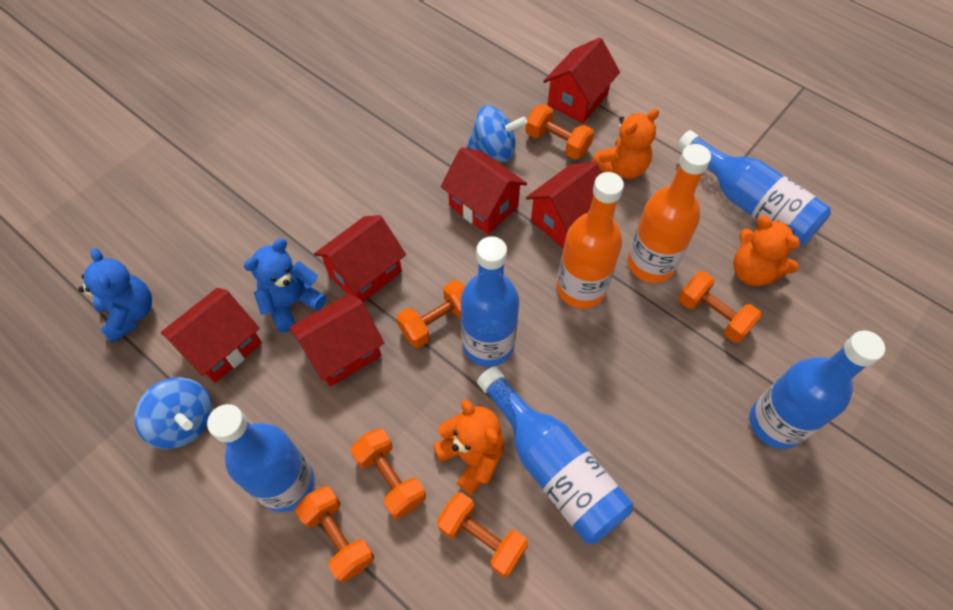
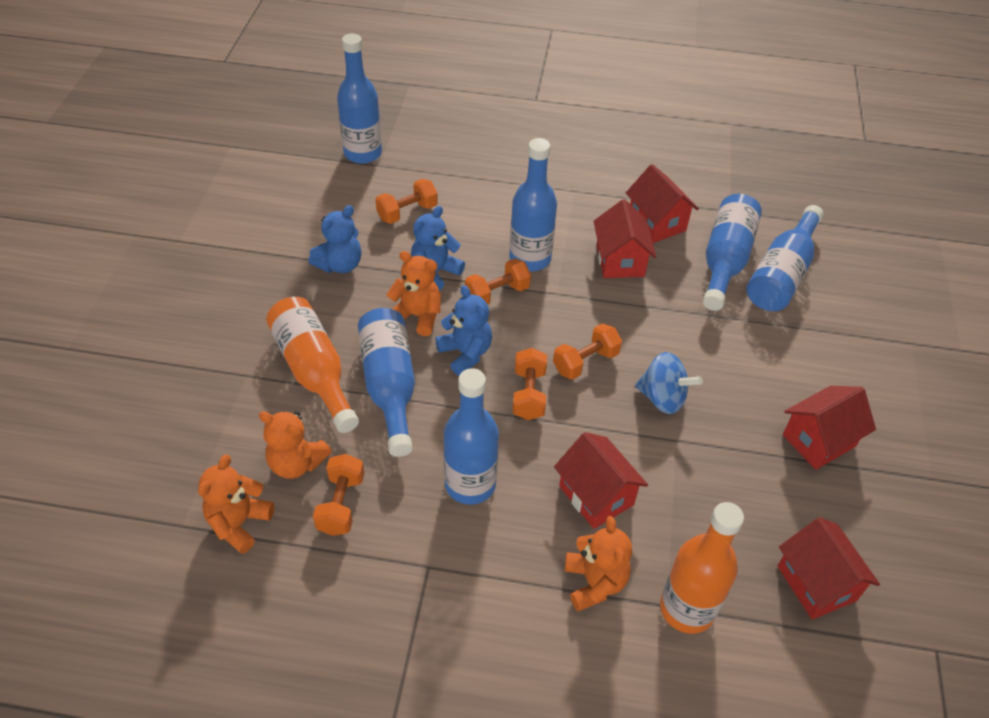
blue bottle: [207,404,315,512] [461,236,519,367] [477,367,633,545] [677,130,831,247] [749,330,885,449] = 5 -> [337,33,382,164] [358,308,415,457] [444,368,499,505] [509,138,557,271] [703,194,762,311] [746,205,824,311] = 6
blue spinning top: [134,377,212,449] [467,105,527,162] = 2 -> [635,352,703,414] = 1
blue teddy bear: [79,248,152,343] [244,239,326,332] = 2 -> [309,205,362,273] [411,206,465,291] [435,285,492,376] = 3
orange dumbbell: [295,486,374,582] [350,428,426,519] [397,280,466,348] [437,492,528,577] [525,104,594,159] [679,271,762,343] = 6 -> [313,454,364,536] [375,179,438,224] [465,258,531,305] [513,348,547,420] [553,323,622,380] = 5
orange teddy bear: [433,400,504,495] [591,109,659,179] [733,216,801,286] = 3 -> [198,454,274,554] [259,411,332,479] [386,251,441,336] [565,516,632,611] = 4
red house: [161,288,262,383] [289,293,384,387] [314,215,406,302] [441,147,527,234] [526,162,602,249] [543,37,620,123] = 6 -> [554,432,648,529] [594,199,656,278] [626,164,699,243] [778,517,880,619] [783,386,876,470] = 5

